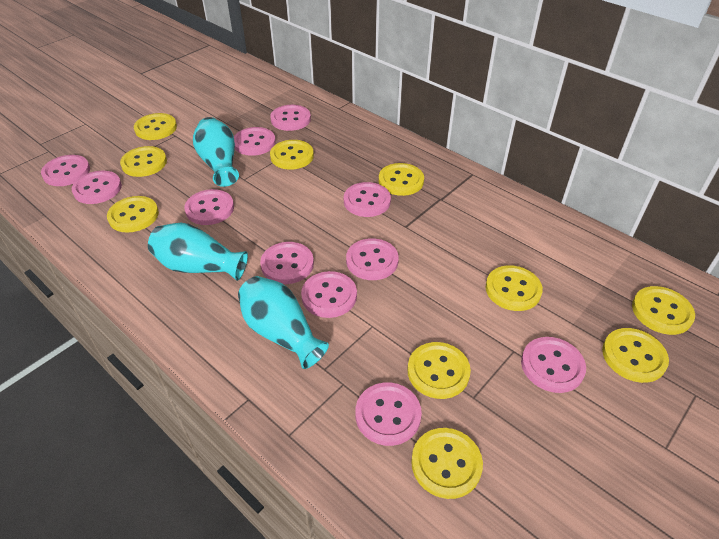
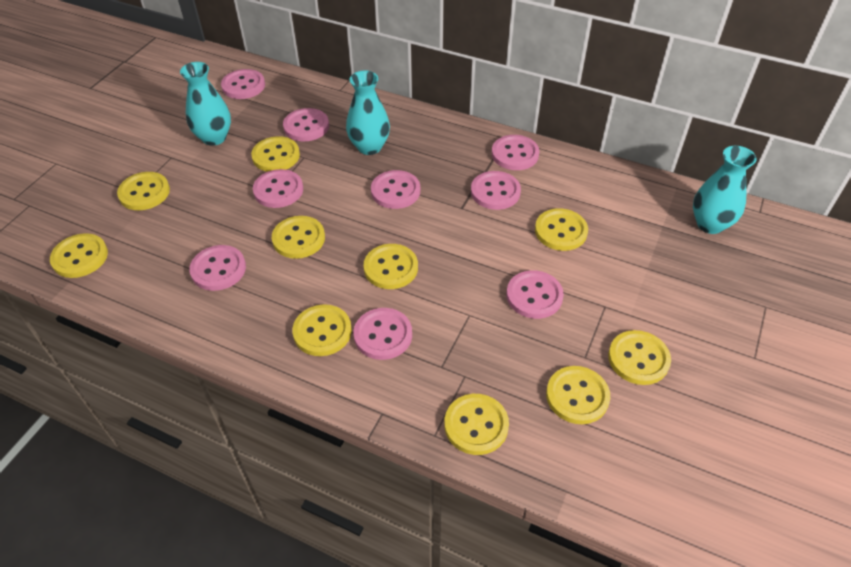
pink button: [41,155,90,186] [72,171,122,204] [184,189,234,225] [234,127,276,156] [260,242,314,284] [270,105,311,131] [301,271,357,318] [344,182,391,217] [346,238,399,280] [355,382,422,446] [521,337,586,393] = 11 -> [189,245,246,291] [221,69,265,99] [253,169,303,208] [283,108,329,141] [353,308,412,360] [371,170,420,209] [471,171,521,210] [492,135,539,170] [506,270,564,319] = 9

